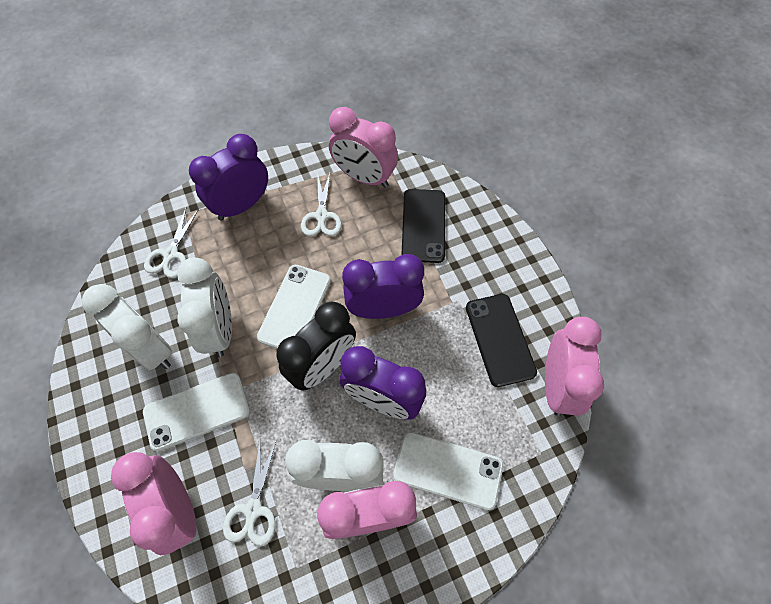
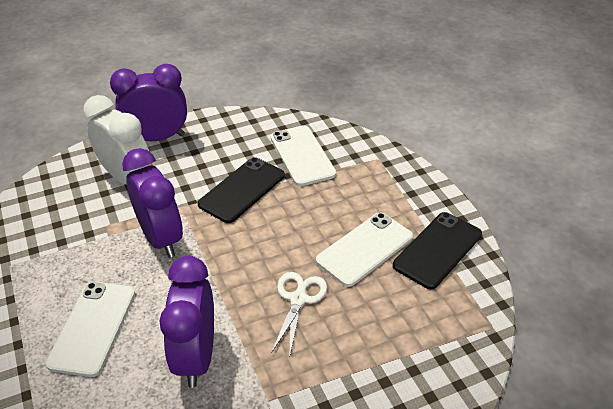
black clock: [276,302,356,391] = 1 -> none = 0
pink clock: [111,452,197,555] [317,481,417,539] [329,107,398,188] [545,317,604,416] = 4 -> none = 0
white clock: [82,284,172,370] [177,257,232,357] [285,440,384,491] = 3 -> [83,95,152,184] = 1
white scissors: [144,207,199,278] [223,440,277,546] [301,172,342,236] = 3 -> [271,272,327,354] = 1

